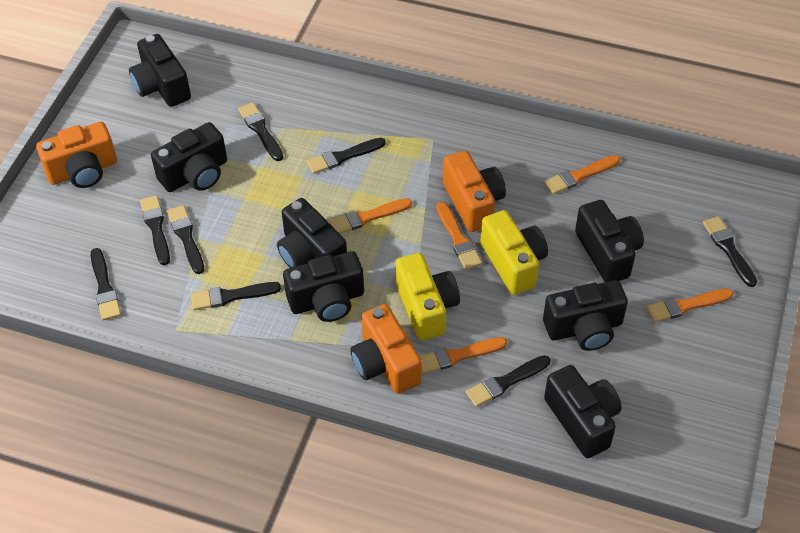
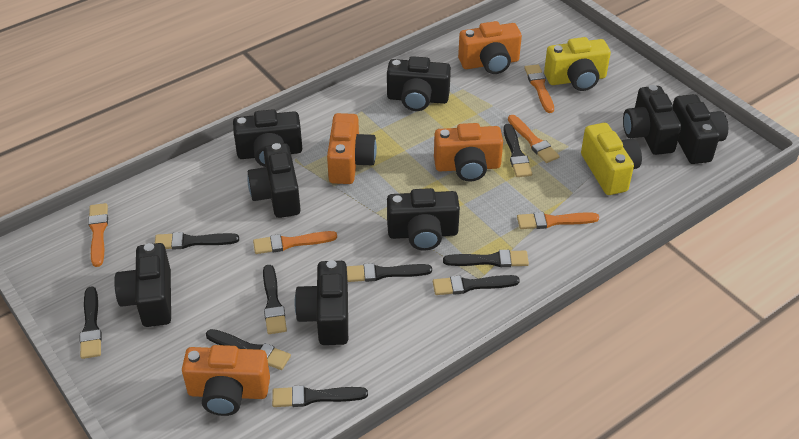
black brush: [91,248,121,320] [140,196,170,265] [167,205,204,274] [191,282,281,310] [238,102,283,161] [306,138,386,174] [466,355,551,407] [703,216,757,287] = 8 -> [80,286,102,359] [155,232,239,250] [206,329,291,370] [263,265,287,334] [272,385,368,407] [347,263,432,282] [433,275,520,295] [443,250,529,267] [503,124,532,177] = 9
black camera: [129,34,191,107] [151,122,227,192] [277,198,347,268] [283,251,364,322] [543,280,628,351] [544,365,622,458] [575,200,644,282] = 7 -> [114,243,171,327] [233,109,302,167] [247,143,301,218] [295,260,348,345] [387,56,451,111] [387,188,460,250] [623,85,681,155] [673,94,728,164] = 8
orange camera: [36,122,117,188] [350,304,422,394] [443,151,506,232] = 3 -> [182,345,270,416] [327,113,377,184] [434,123,503,181] [458,21,522,74] = 4

